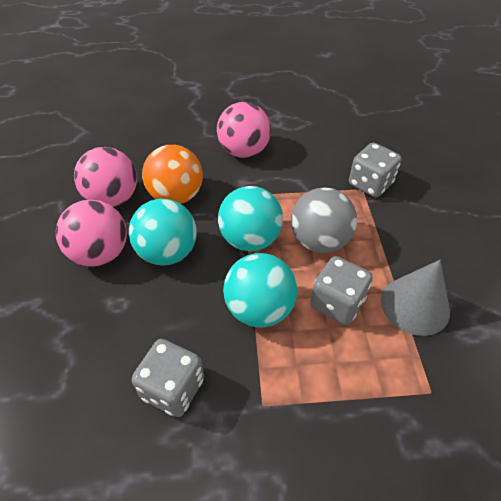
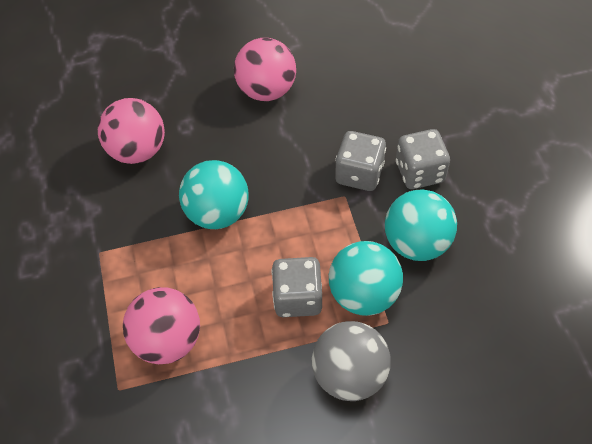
grey cone: [381,260,450,336] = 1 -> none = 0
orange ball: [142,145,203,204] = 1 -> none = 0

